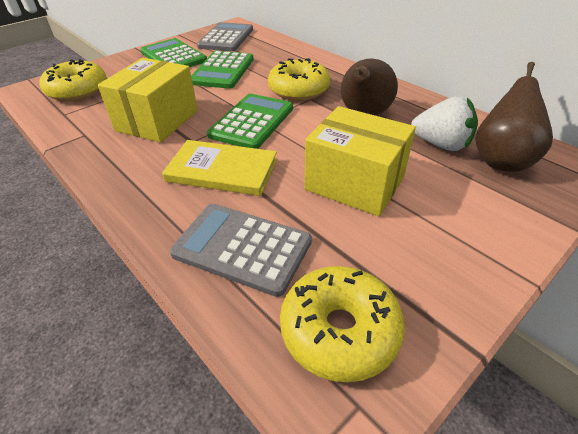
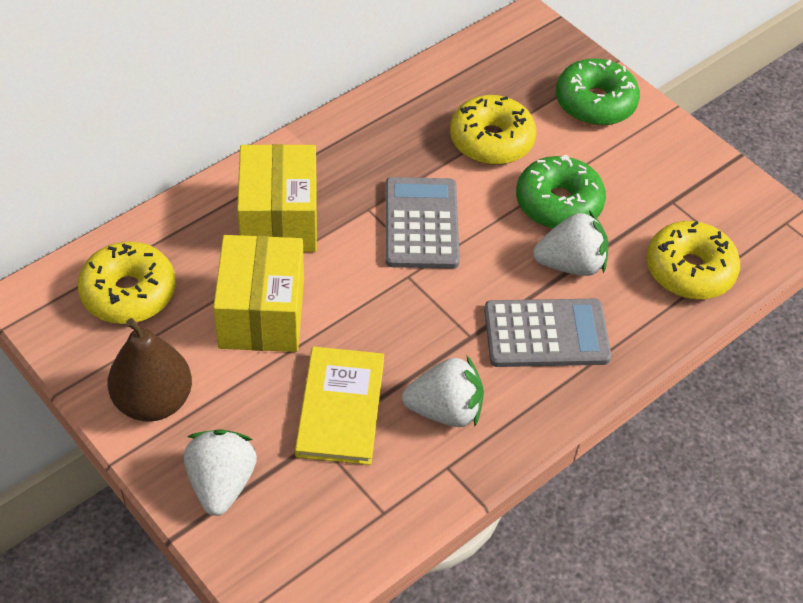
brown pear: [341,58,398,116] [475,62,553,172] = 2 -> [108,318,192,421] = 1
green calculator: [140,38,207,67] [191,51,254,89] [207,94,293,149] = 3 -> none = 0
green donut: none = 0 -> [516,155,606,229] [556,58,640,126] = 2
white strawberry: [411,96,478,151] = 1 -> [184,429,257,516] [402,356,484,427] [533,210,608,276] = 3

